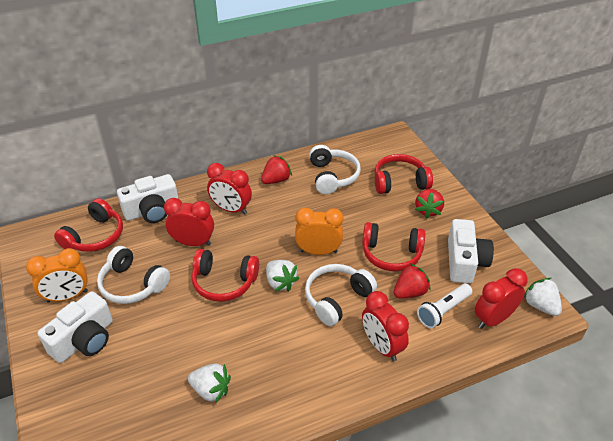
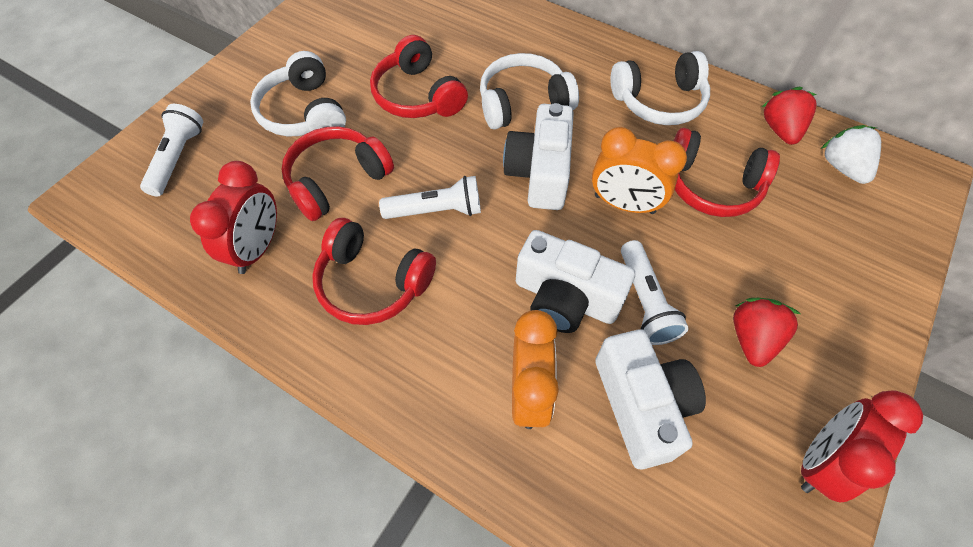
red clock: [164,198,214,246] [207,163,252,215] [362,291,409,362] [475,268,527,329] = 4 -> [190,161,277,274] [801,391,923,503] = 2
red strawberry: [261,155,292,184] [394,263,431,299] [415,189,444,218] = 3 -> [733,298,801,367] [762,87,817,145] = 2
white flashlight: [417,284,472,328] = 1 -> [140,104,203,196] [379,176,481,219] [621,240,689,345] = 3
white strawberry: [188,363,231,404] [266,260,299,291] [524,278,562,316] = 3 -> [821,125,881,184] = 1

